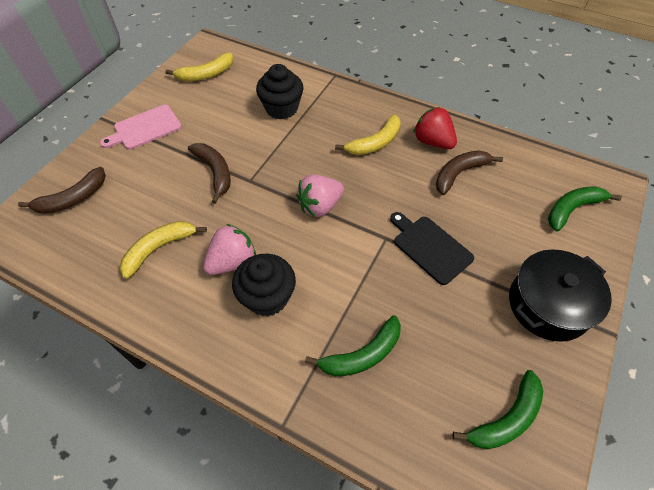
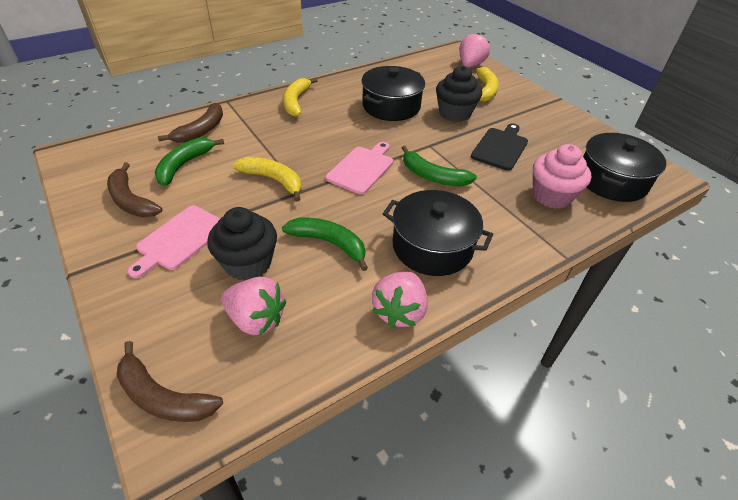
black pot: [509,249,612,341] = 1 -> [361,66,425,121] [383,190,493,276] [583,133,666,202] = 3
pink cupcake: none = 0 -> [533,144,591,209] = 1
pink cutting board: [100,105,182,149] = 1 -> [127,206,220,278] [326,142,393,194] = 2
pink strawberry: [203,224,256,275] [296,174,344,217] = 2 -> [221,277,286,335] [372,272,428,328] [459,33,490,68] = 3
red strawberry: [413,107,457,149] = 1 -> none = 0

